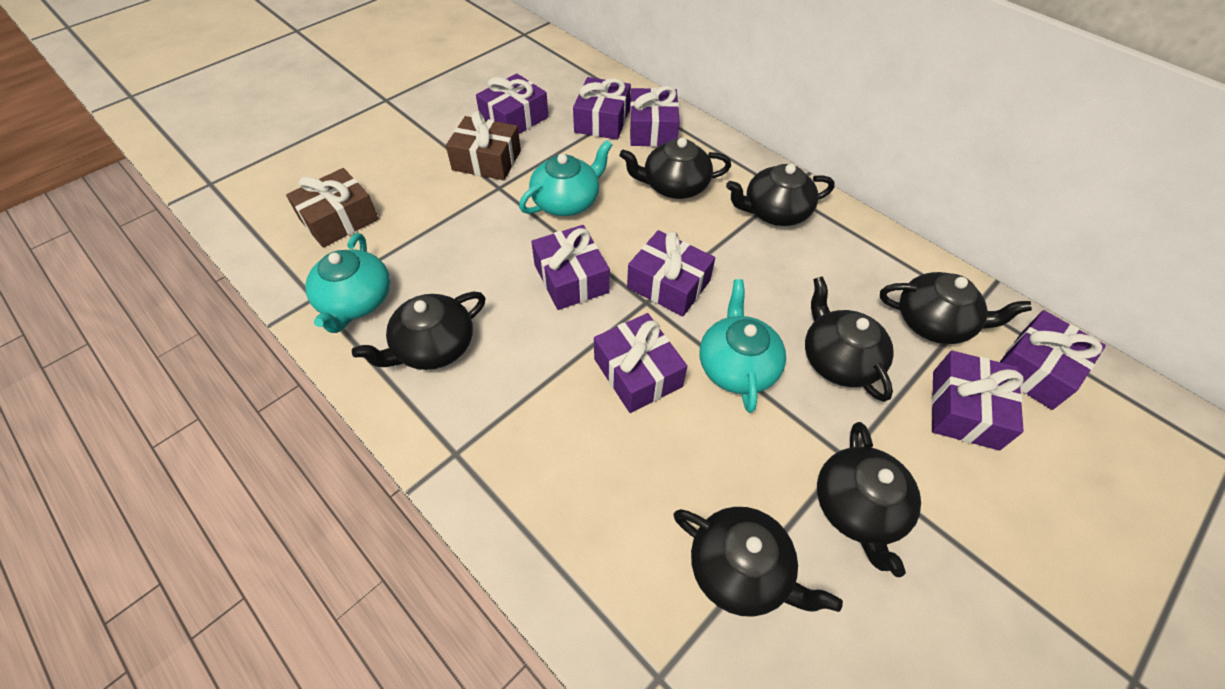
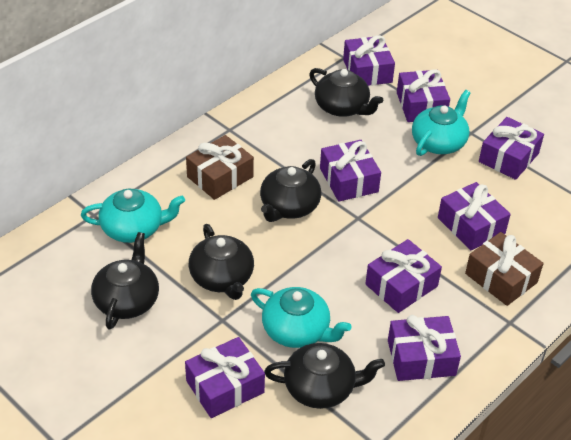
black teapot: [352,292,486,370] [620,138,731,199] [674,507,843,617] [726,164,835,226] [805,276,894,402] [817,422,921,577] [880,272,1032,344] = 7 -> [91,232,159,330] [189,224,254,300] [260,159,321,222] [264,343,385,409] [309,68,383,117] = 5

